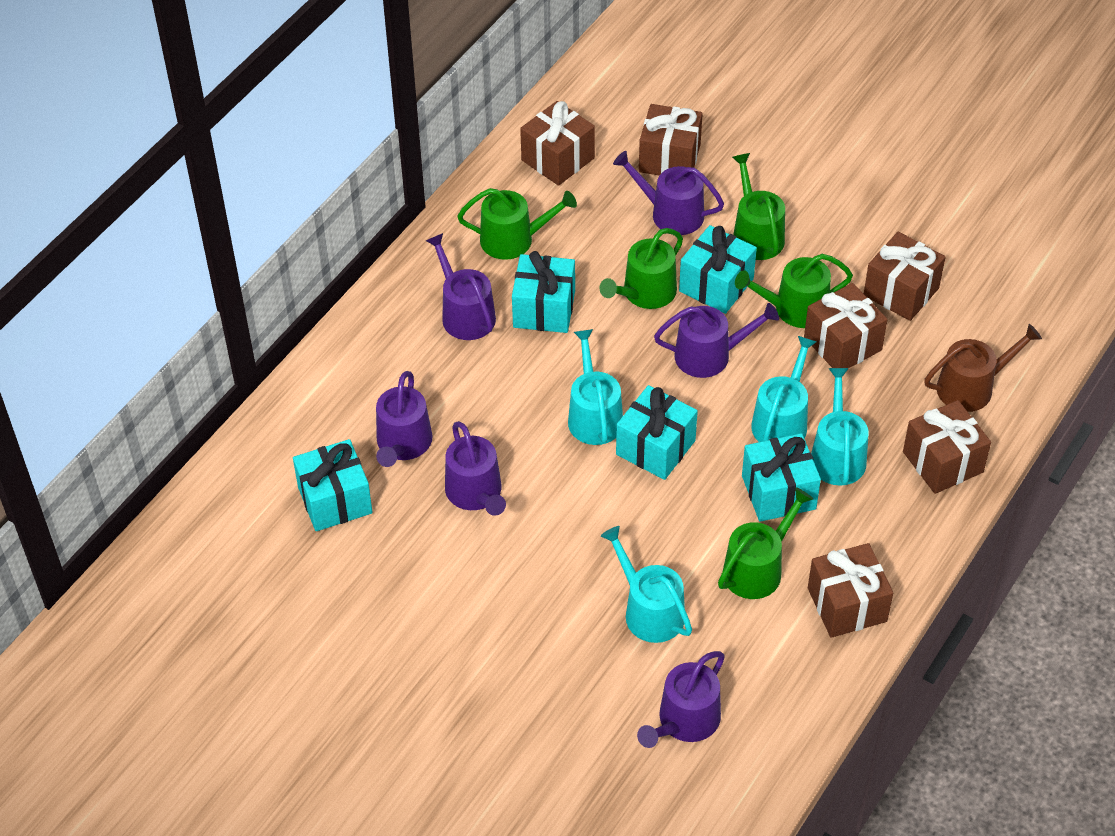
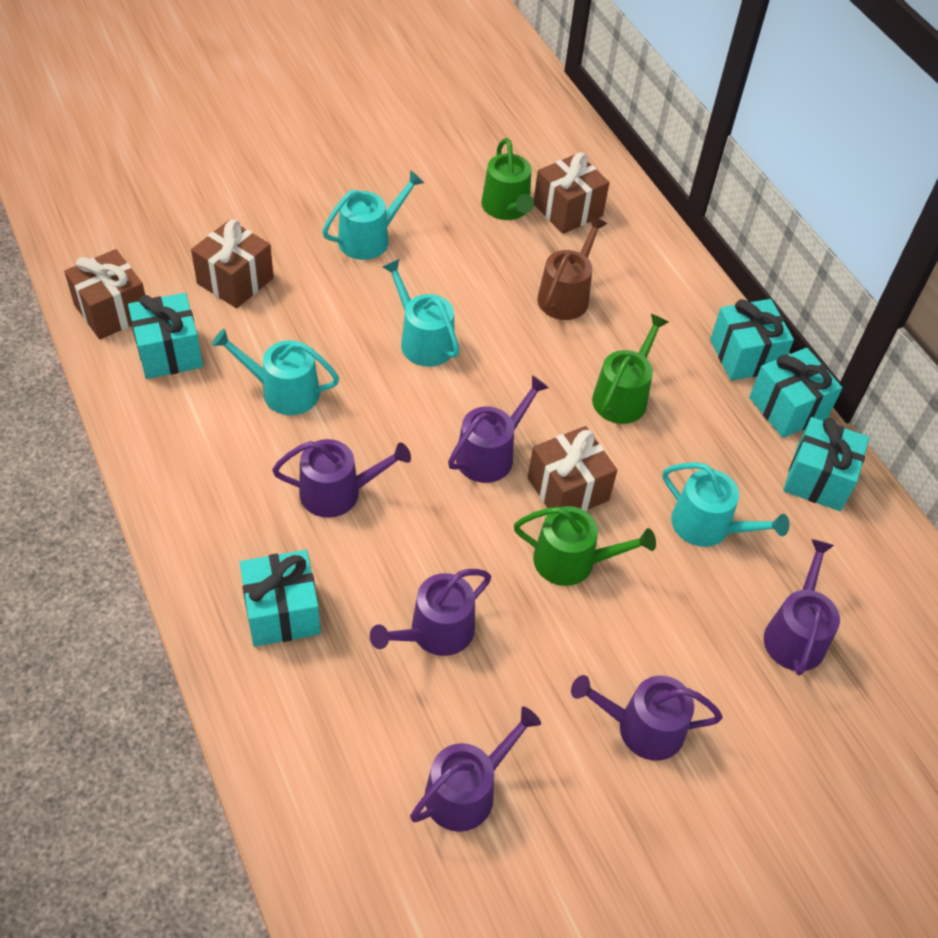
brown gift: [520,101,595,186] [639,104,703,176] [804,283,888,368] [808,543,893,638] [864,232,946,321] [903,400,991,494] = 6 -> [64,249,145,340] [191,219,274,308] [528,426,617,511] [534,152,610,234] = 4
green watering can: [457,188,577,260] [599,228,683,309] [718,487,813,599] [732,153,785,260] [735,254,853,328] = 5 -> [481,138,534,220] [514,506,656,586] [592,314,669,424] = 3

